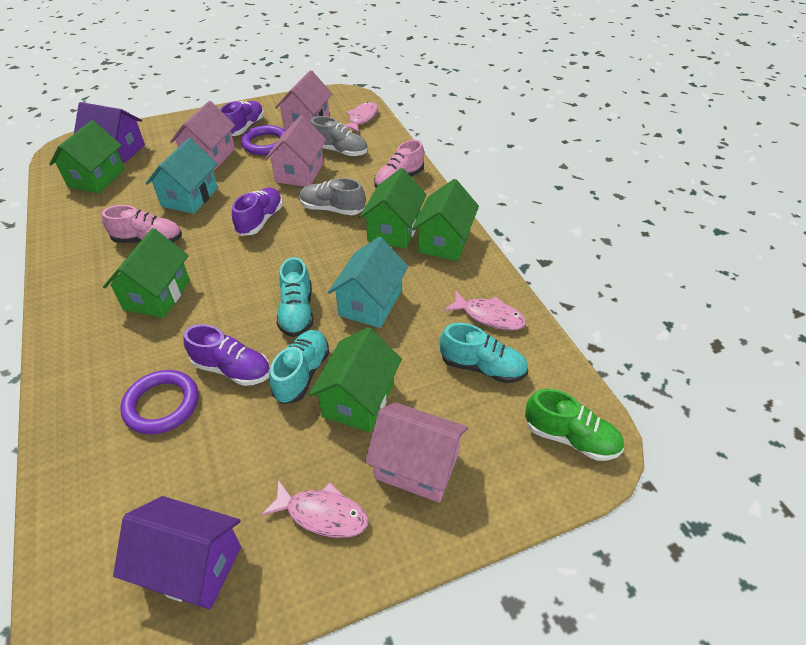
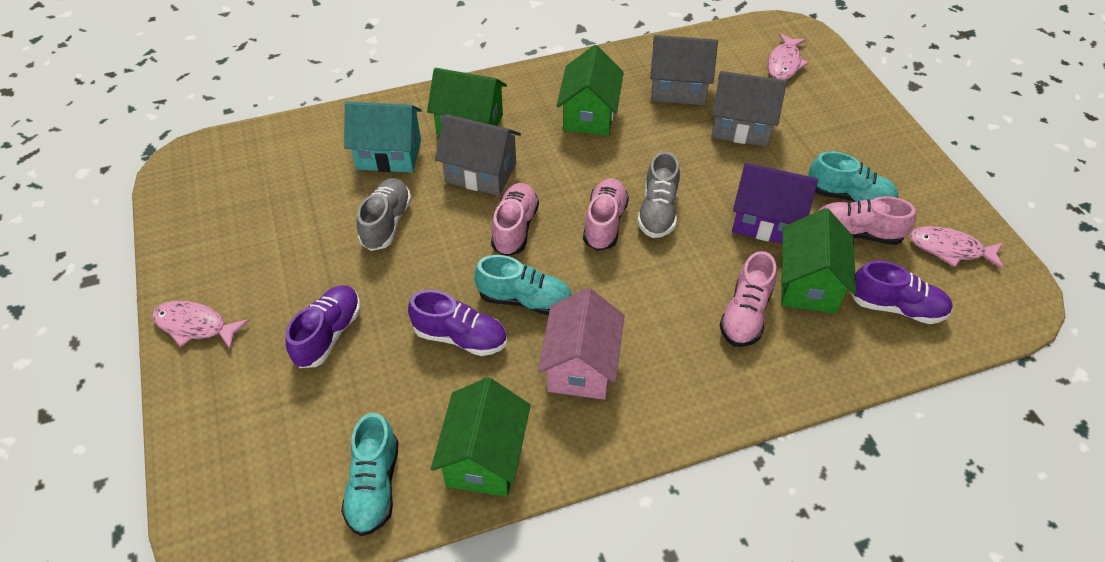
green house: [49,120,125,193] [103,228,190,318] [309,327,402,433] [359,168,427,249] [412,179,479,261] = 5 -> [427,68,507,135] [431,377,531,497] [557,45,624,136] [781,208,856,314] = 4
green shoe: [525,388,624,461] = 1 -> none = 0
grey house: none = 0 -> [435,114,521,196] [650,35,718,105] [711,71,787,147] = 3
pink house: [170,101,235,171] [265,115,327,187] [275,70,332,130] [365,402,468,503] = 4 -> [538,288,624,400] = 1
pink shoe: [102,205,182,243] [374,140,424,188] = 2 -> [491,183,539,256] [583,178,629,251] [720,251,777,347] [818,196,916,245] = 4
purple house: [74,102,145,163] [113,496,241,610] = 2 -> [732,163,818,244] = 1
purple ring: [120,370,198,434] [241,125,285,155] = 2 -> none = 0
turquoise house: [146,138,218,214] [328,237,408,328] = 2 -> [344,102,422,173] = 1

